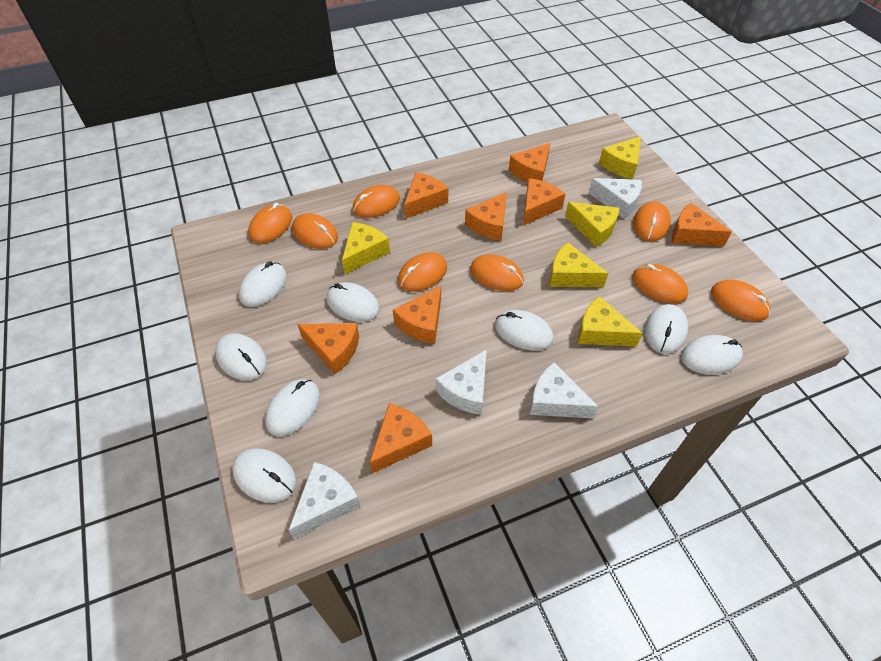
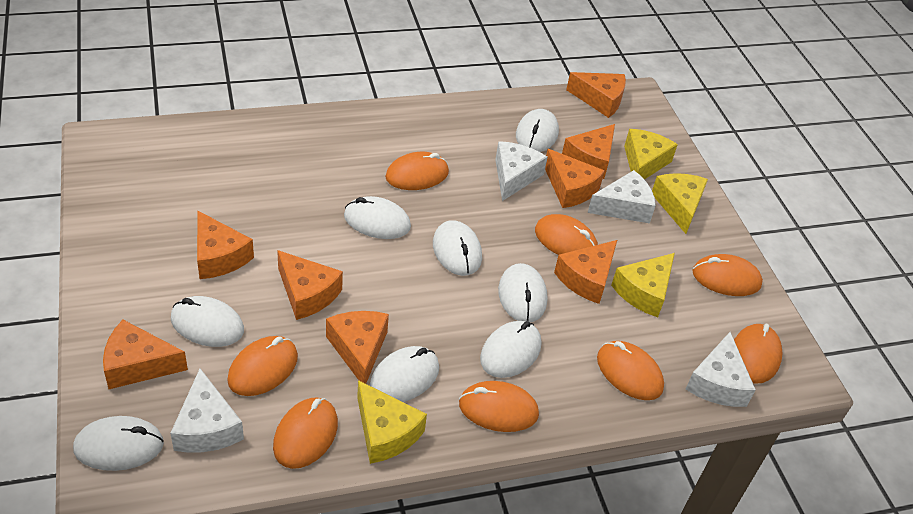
yellow cheese: [342,222,390,274] [550,243,609,287] [565,202,619,247] [578,296,643,347] [599,136,641,179] = 5 -> [357,380,427,464] [611,253,675,317] [624,129,678,180] [652,173,708,234] = 4

